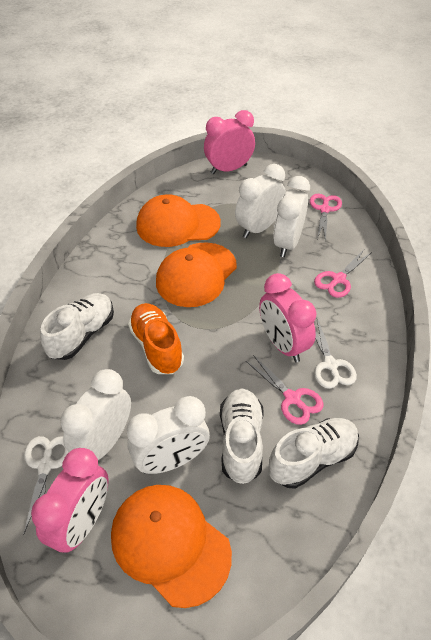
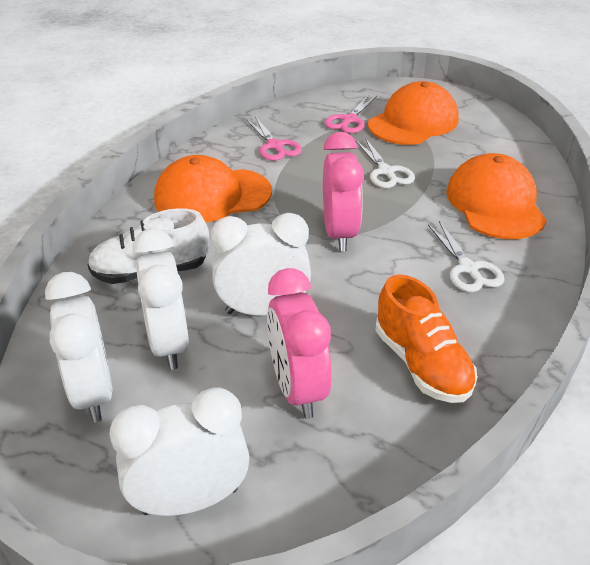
pink clock: [31,448,109,553] [204,110,255,174] [259,273,316,362] = 3 -> [267,268,332,419] [323,132,364,251] = 2
pink scissors: [246,355,324,425] [310,194,342,241] [314,250,372,298] = 3 -> [246,117,302,161] [325,95,377,133] = 2
white shoe: [40,293,114,360] [220,389,263,484] [269,418,359,489] = 3 -> [87,208,209,284] = 1

